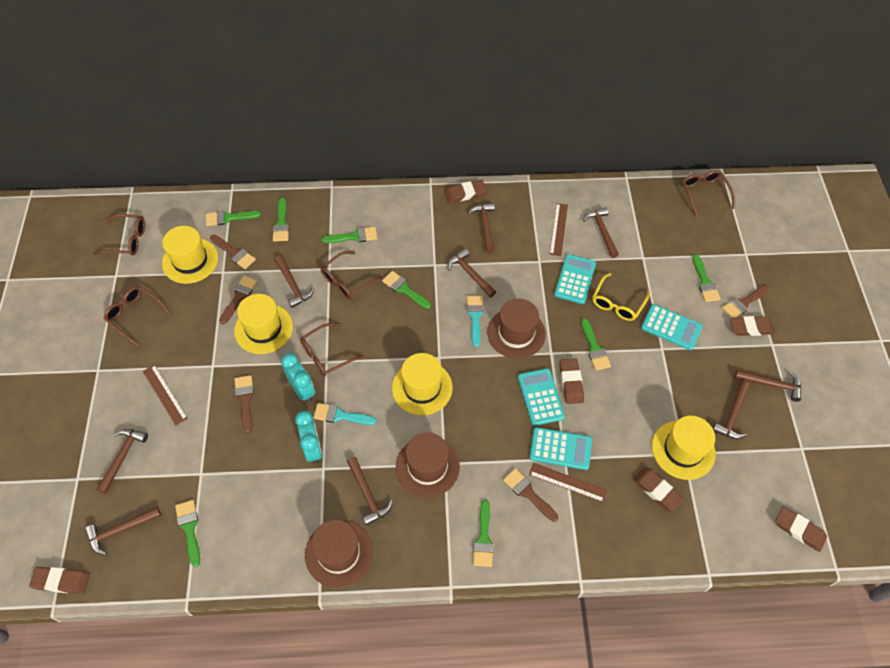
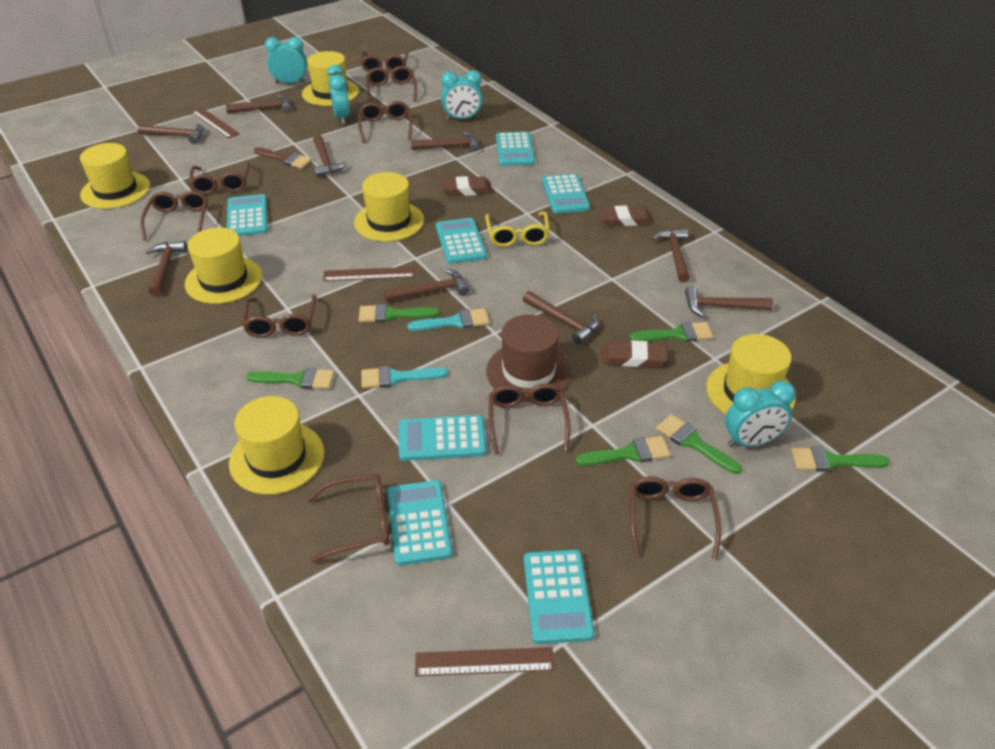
brown brush: [210,235,256,269] [219,276,258,324] [235,375,254,433] [503,468,558,522] [722,285,770,318] = 5 -> [254,147,312,169] = 1
brown eraser: [29,567,90,594] [444,180,487,203] [560,358,584,404] [633,468,684,511] [730,316,775,336] [776,506,827,552] = 6 -> [440,176,493,196] [599,205,654,226] [602,340,668,367] = 3
brown glasses: [93,214,145,256] [103,286,172,346] [300,323,364,376] [321,251,382,300] [682,170,735,217] = 5 -> [140,191,208,240] [189,162,250,195] [242,295,316,338] [306,474,389,563] [358,101,412,143] [361,50,409,72] [366,66,417,103] [489,383,570,455] [630,476,721,559] = 9
brown hat: [305,520,373,588] [396,432,460,498] [487,298,546,359] = 3 -> [486,314,571,402] = 1
green brush: [175,500,200,567] [206,211,261,226] [273,197,289,242] [322,227,377,243] [382,271,431,309] [473,500,494,567] [581,318,611,370] [692,254,721,302] = 8 -> [246,368,334,389] [359,304,440,323] [575,436,671,466] [629,322,713,342] [656,414,742,474] [791,447,890,471] = 6
turquoise calculator: [518,368,565,426] [530,427,592,470] [554,254,596,304] [641,304,703,350] = 4 -> [227,194,268,236] [387,480,453,566] [399,415,487,461] [436,218,487,264] [496,132,535,166] [524,550,595,644] [542,174,590,214] = 7
turquoise clock: [281,353,315,402] [295,411,322,464] = 2 -> [265,37,307,83] [327,65,350,124] [441,70,483,120] [725,381,795,447] = 4
yellow hat: [162,226,218,284] [234,294,293,354] [392,353,453,415] [652,416,716,480] = 4 -> [80,143,150,209] [185,227,262,304] [229,396,324,495] [302,51,359,106] [354,172,424,242] [706,334,796,414] = 6

